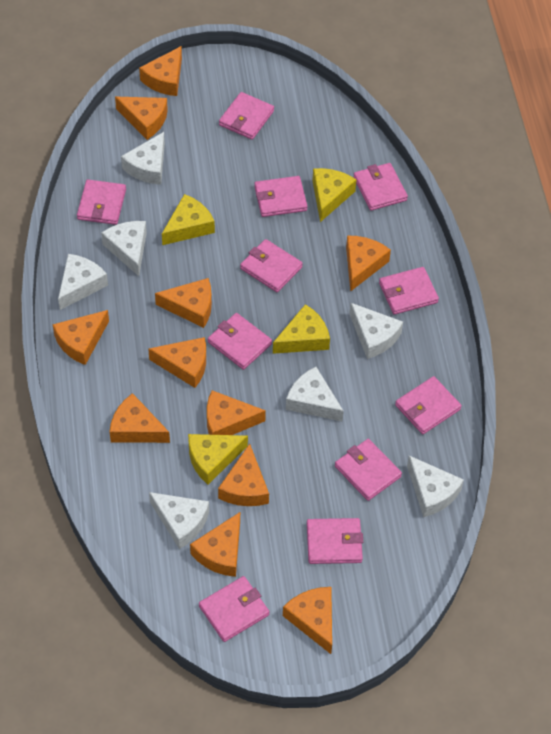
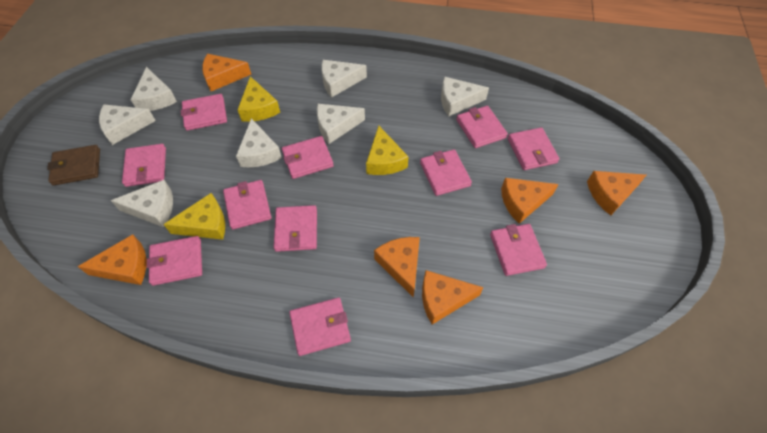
brown wallet: none = 0 -> [47,145,100,186] = 1
orange cheese: [53,310,109,365] [110,393,170,443] [115,97,168,140] [139,46,182,96] [148,337,206,388] [155,278,212,328] [190,512,240,577] [207,390,266,435] [218,444,269,506] [283,587,332,654] [346,236,391,292] = 11 -> [77,234,146,285] [202,54,251,91] [374,237,420,297] [422,270,484,325] [501,178,559,224] [587,171,646,215] = 6
yellow cheese: [162,194,215,245] [188,434,248,485] [273,304,330,354] [312,168,357,222] = 4 -> [163,193,225,240] [238,76,280,122] [366,126,408,175] = 3

